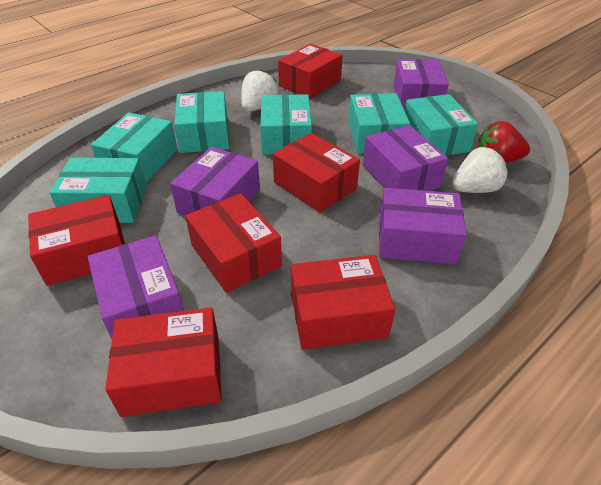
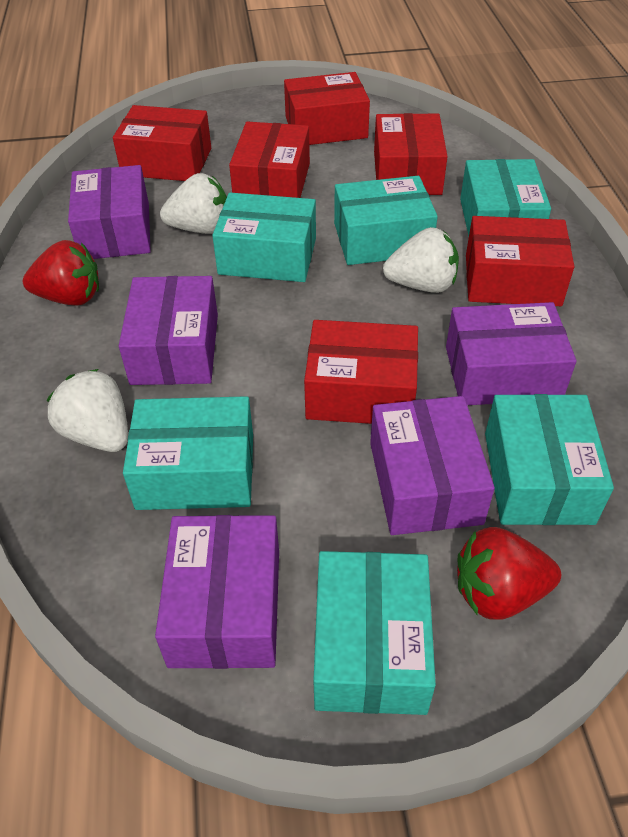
red strawberry: [478,121,530,163] = 1 -> [23,240,99,306] [457,527,561,619] = 2
white strawberry: [241,70,279,112] [452,147,508,193] = 2 -> [46,369,128,452] [160,173,227,234] [383,227,459,293] = 3

